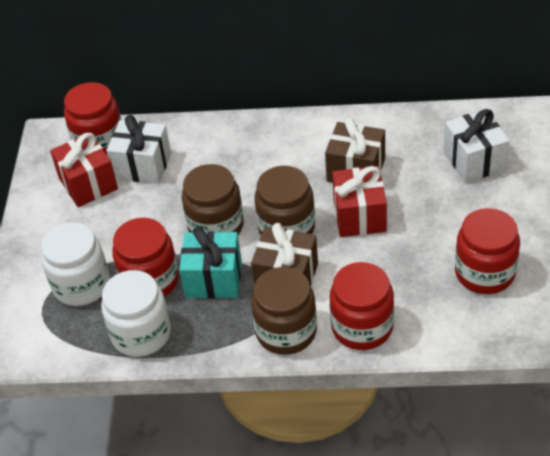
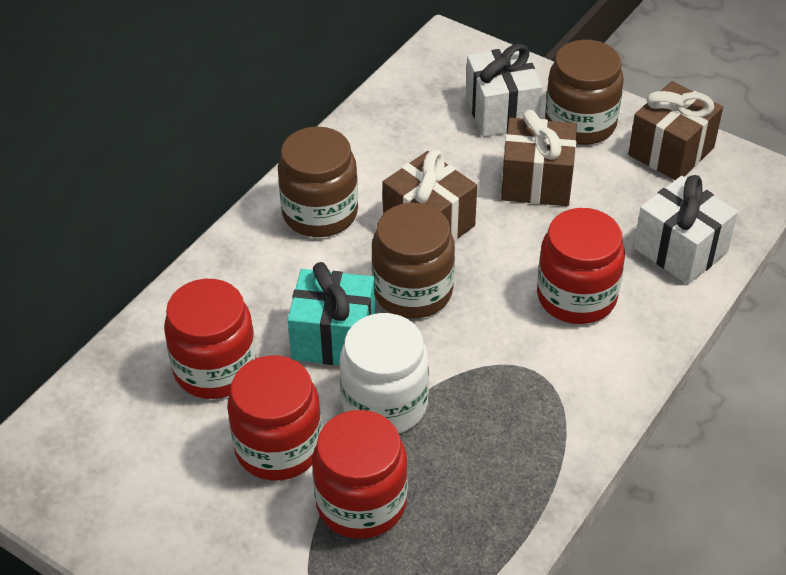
brown gift: [251,223,318,286] [325,117,385,183] = 2 -> [383,150,477,242] [501,110,577,206] [628,81,723,180] = 3
red gift: [50,133,118,207] [332,166,387,237] = 2 -> none = 0
white jar: [41,222,110,306] [101,270,171,357] = 2 -> [340,313,429,434] = 1

